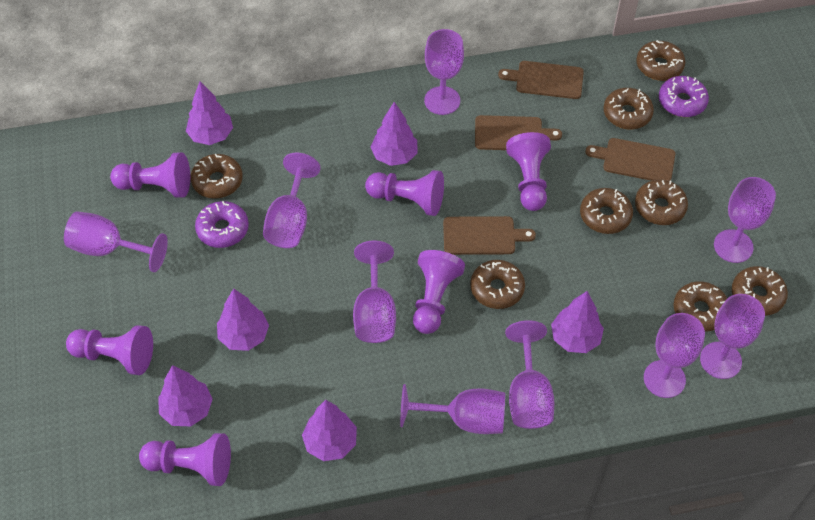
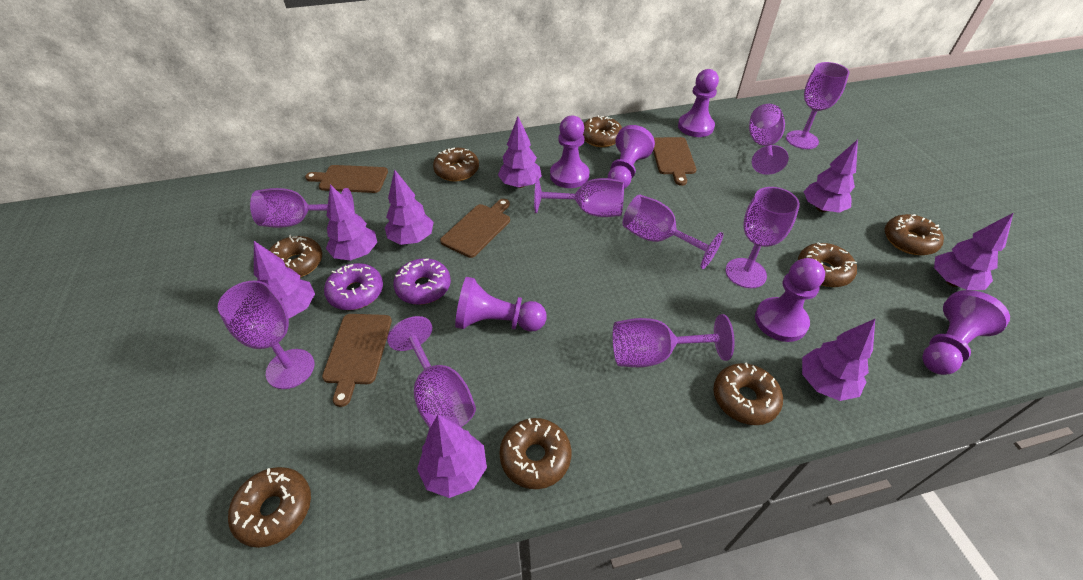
purple tree: [158,365,213,426] [186,81,233,145] [217,288,269,351] [302,400,357,461] [371,102,418,166] [551,291,604,353] = 6 -> [254,241,315,319] [326,184,377,261] [385,169,434,245] [417,415,487,498] [498,117,542,188] [802,319,875,401] [803,139,858,213] [934,213,1013,290] = 8

